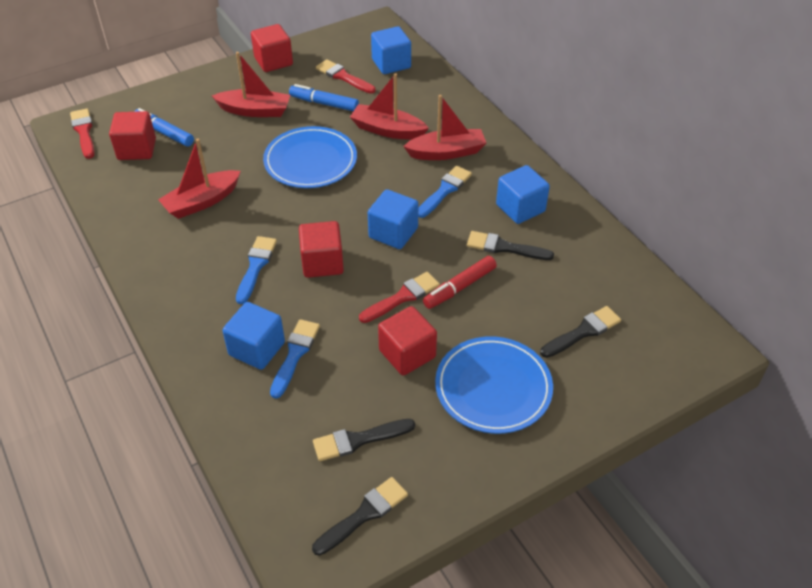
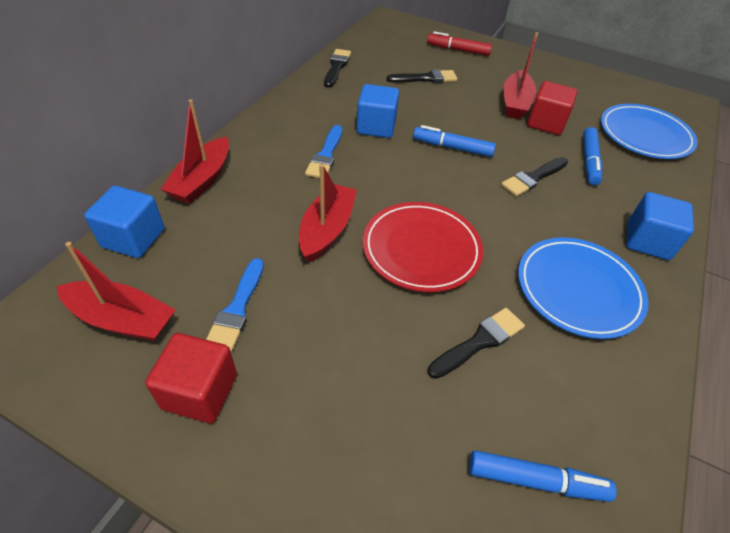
blue brush: [236,236,277,304] [270,319,320,399] [418,166,472,218] = 3 -> [206,258,264,352] [305,125,342,178] = 2
blue cube: [222,302,285,370] [368,189,419,249] [371,26,411,74] [496,165,550,224] = 4 -> [84,186,165,258] [356,84,399,138] [626,192,694,260] = 3
blue marker: [134,108,194,146] [289,84,359,111] = 2 -> [413,125,496,157] [469,450,617,502] [583,127,602,185] = 3
red brush: [70,109,95,159] [316,59,376,94] [359,272,440,323] = 3 -> none = 0
red cube: [109,111,156,160] [251,24,293,72] [299,221,344,278] [378,306,437,376] = 4 -> [145,333,237,423] [527,81,578,135] = 2
red plate: none = 0 -> [363,202,483,292] = 1

